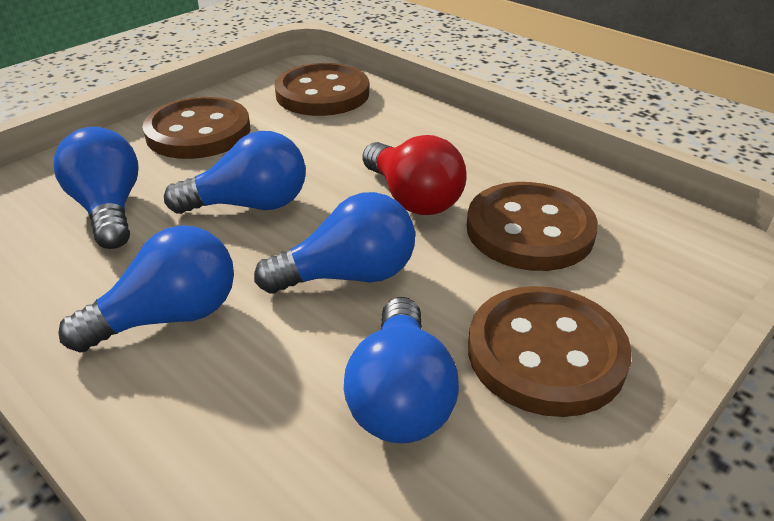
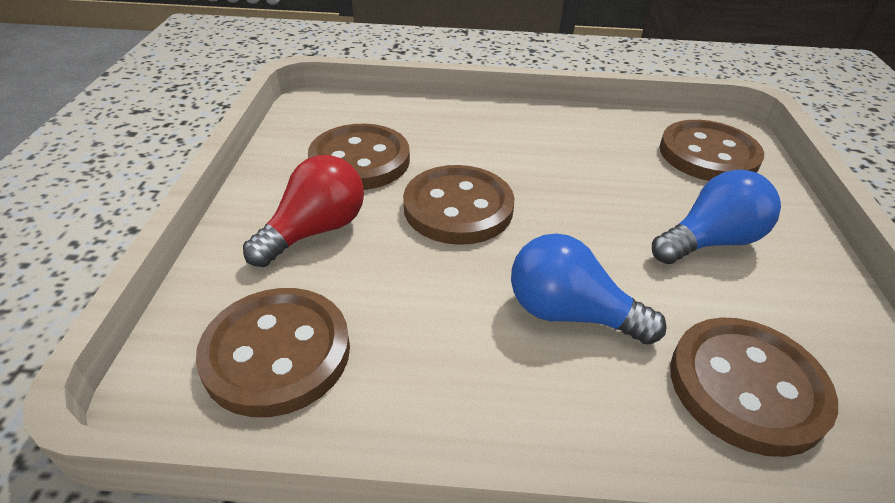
blue light bulb: [53,127,139,249] [58,225,234,352] [164,131,306,214] [254,192,415,294] [344,297,459,443] = 5 -> [511,233,667,345] [652,170,781,264] = 2
brown button: [142,97,250,159] [275,63,369,116] [467,182,598,271] [468,286,632,417] = 4 -> [196,288,350,417] [308,124,410,190] [403,165,514,245] [659,120,764,181] [670,317,838,457] = 5

